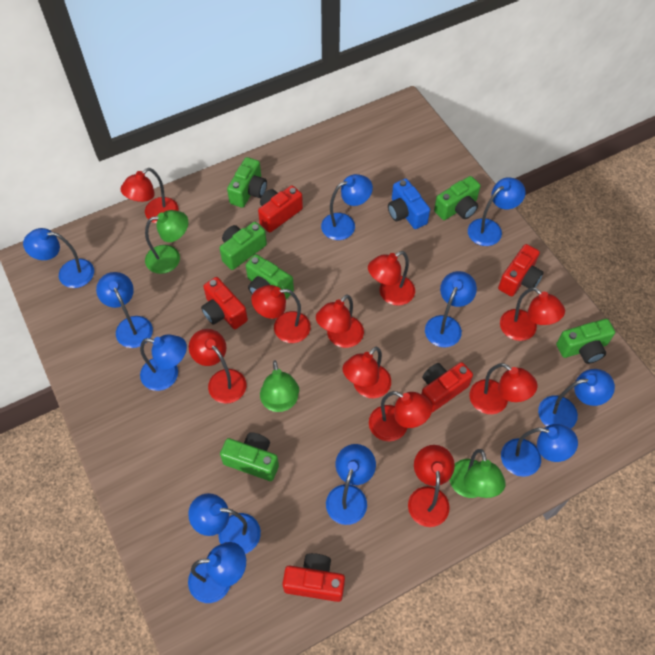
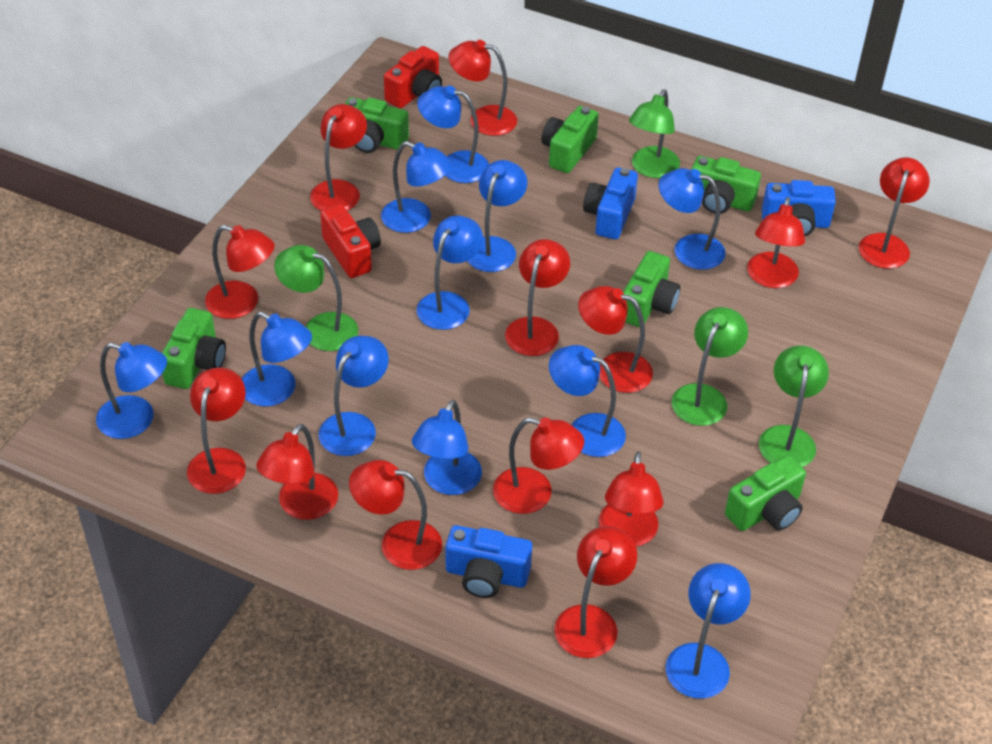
blue camera: [388,179,430,229] = 1 -> [446,525,532,598] [583,167,638,239] [762,180,836,236] = 3
green lamp: [145,210,188,274] [260,360,299,412] [449,449,506,498] = 3 -> [274,245,358,351] [629,89,680,178] [672,307,748,426] [759,346,829,467] = 4
red camera: [201,277,248,329] [258,185,303,232] [282,553,345,602] [421,362,473,413] [498,244,544,297] = 5 -> [320,204,381,278] [384,46,442,108] = 2
red lamp: [120,168,179,223] [189,329,246,404] [251,285,311,343] [316,294,364,348] [343,347,391,398] [368,251,415,306] [369,391,432,441] [408,445,455,527] [469,363,537,414] [500,287,565,341] = 10 -> [187,367,246,494] [205,225,275,319] [256,424,338,520] [310,104,367,211] [349,460,442,570] [448,40,517,136] [493,417,584,514] [505,239,570,356] [554,526,637,658] [578,286,653,393] [599,451,664,547] [747,197,805,288] [859,157,930,269] = 13

